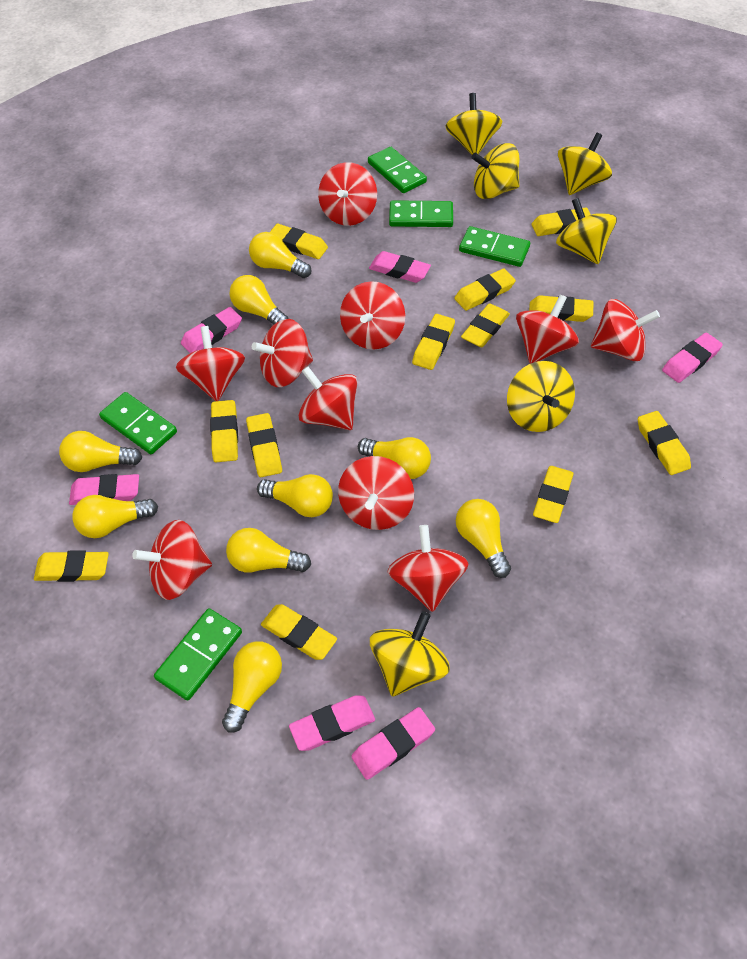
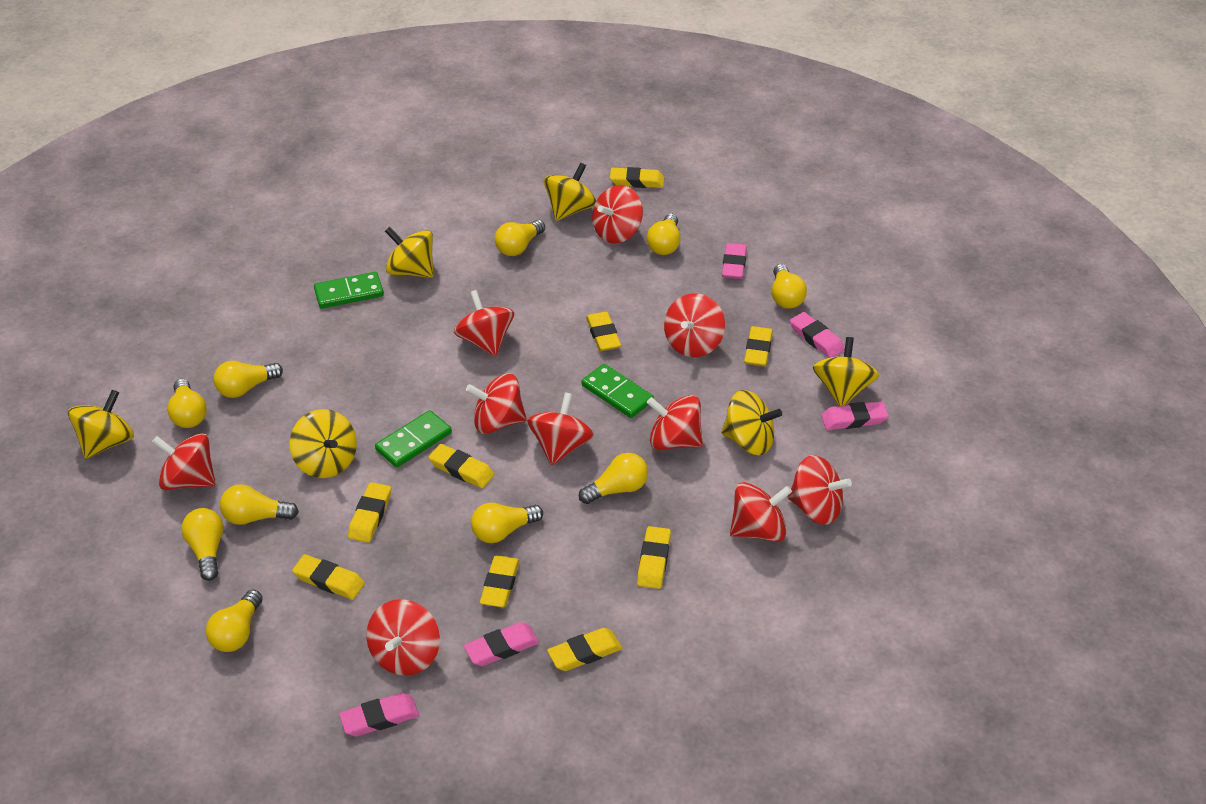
green domino: [99,392,177,454] [154,608,242,701] [368,147,427,193] [389,200,453,227] [459,226,530,267] = 5 -> [314,272,384,309] [375,410,452,468] [581,364,654,418] = 3
pink eraser: [69,474,139,505] [181,307,242,353] [289,695,375,751] [351,707,435,780] [369,251,431,283] [662,333,723,383] = 6 -> [339,693,419,737] [464,622,539,666] [722,243,747,279] [790,312,845,358] [821,401,889,430] = 5
yellow eraser: [34,550,109,582] [210,400,238,462] [246,413,282,477] [261,604,337,660] [270,224,328,259] [412,314,455,370] [454,268,516,311] [461,303,510,347] [529,295,593,322] [531,207,591,236] [533,466,574,523] [638,411,691,475] = 12 -> [292,554,365,600] [348,482,391,543] [429,444,495,488] [480,555,520,607] [547,628,622,671] [586,312,621,351] [610,167,664,188] [637,526,671,589] [744,326,773,366] = 9
yellow light bulb: [59,431,142,472] [72,495,158,538] [222,641,282,733] [226,528,311,573] [230,275,289,325] [249,232,312,278] [257,474,333,517] [358,437,431,479] [456,499,511,578] = 9 -> [167,379,207,428] [181,508,224,581] [206,590,263,652] [213,361,283,398] [220,484,299,525] [471,503,543,543] [495,220,545,256] [579,453,648,504] [647,214,681,255] [772,264,807,309] = 10

